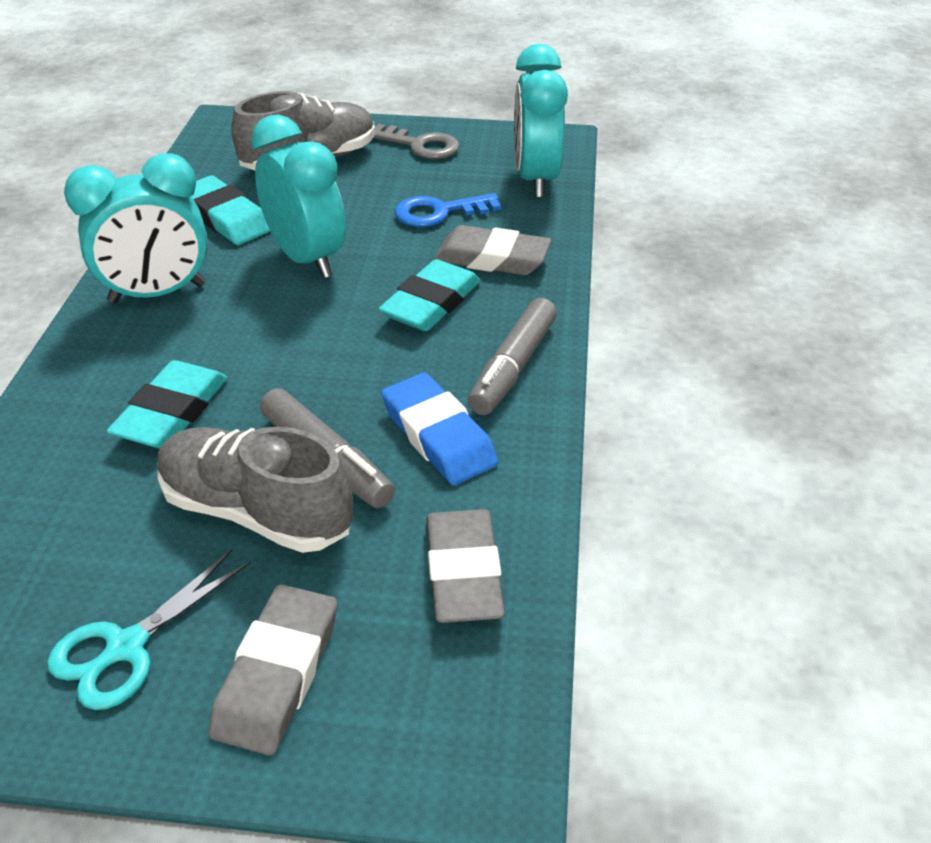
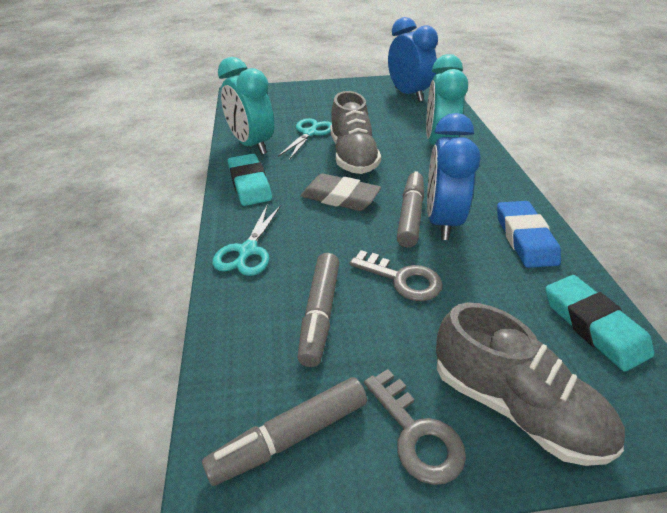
blue clock: none = 0 -> [388,17,438,102] [427,113,481,240] = 2
blue key: [395,193,501,227] = 1 -> none = 0
grey eraser: [208,584,337,755] [426,509,505,623] [434,225,551,275] = 3 -> [301,174,381,211] = 1
grey key: [373,124,459,159] = 1 -> [349,250,443,301] [364,369,466,485] = 2
grey marker: [260,388,395,508] [468,298,557,415] = 2 -> [202,377,367,486] [297,253,339,367] [397,171,424,248] = 3
turquoise clock: [64,153,208,303] [251,114,346,278] [514,44,568,198] = 3 -> [218,57,274,155] [426,54,468,145] = 2
turquoise eraser: [107,360,228,449] [191,175,270,245] [378,259,481,331] = 3 -> [228,154,272,206] [545,275,654,372] = 2
turquoise scissors: [47,549,251,710] = 1 -> [212,204,281,276] [278,118,332,160] = 2

